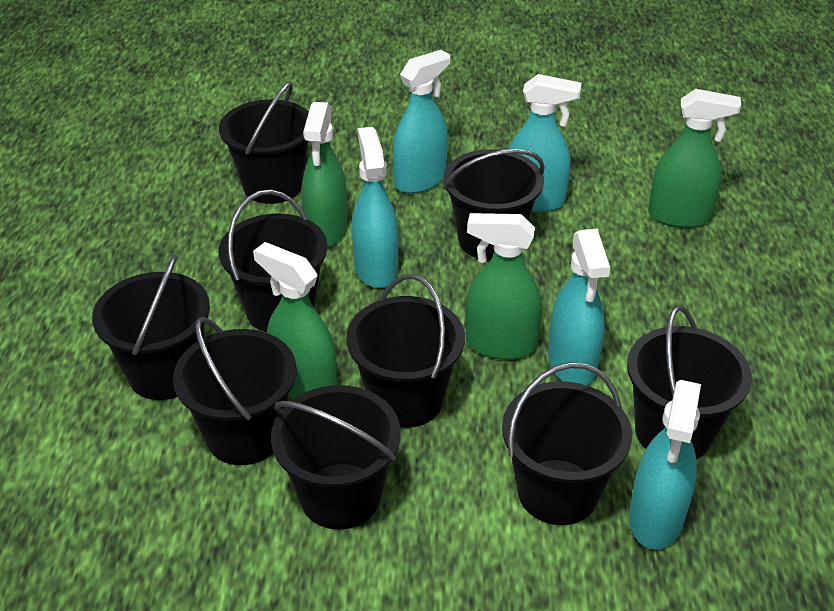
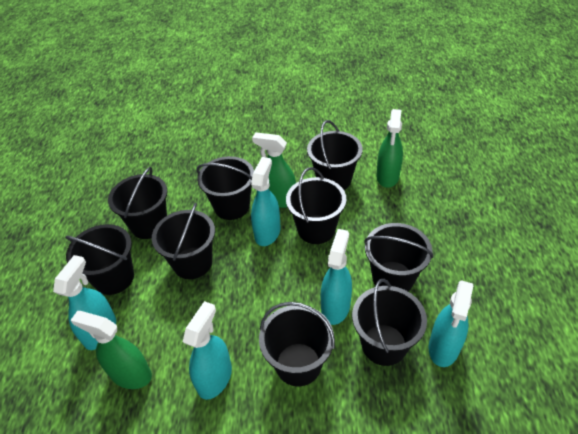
green spray bottle: [253,242,337,399] [302,102,348,247] [466,213,542,360] [648,89,741,228] = 4 -> [70,311,152,389] [252,132,296,208] [376,109,403,188] = 3

